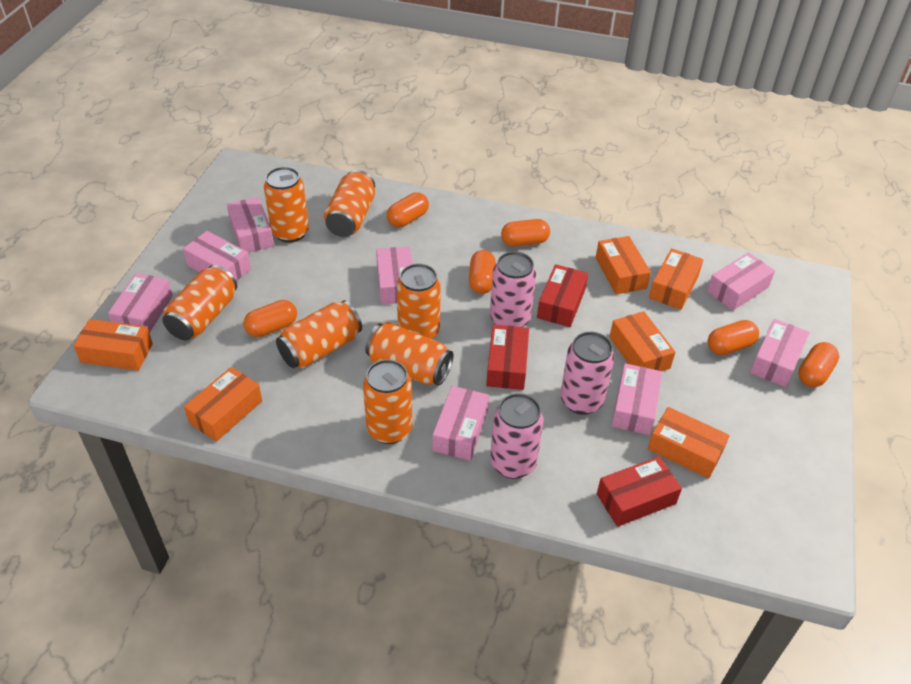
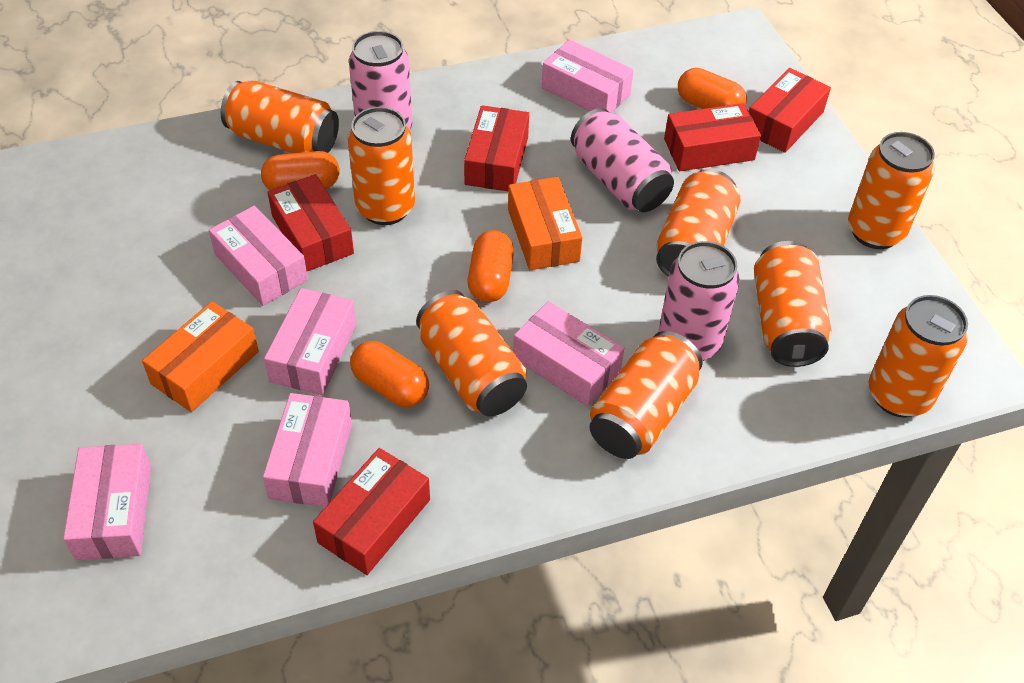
orange box: [73,319,153,371] [184,367,262,442] [596,236,651,294] [609,311,675,371] [648,407,730,479] [649,248,703,310] = 6 -> [142,301,259,412] [508,177,582,270] = 2
orange can: [162,265,237,340] [264,167,309,243] [276,300,362,368] [324,170,375,237] [363,359,412,444] [365,322,454,386] [397,263,441,339] = 7 -> [221,80,339,153] [348,107,415,225] [416,290,527,416] [589,331,703,459] [656,169,741,277] [754,241,831,367] [848,132,935,249] [868,295,968,418] = 8
orange capsule: [243,300,297,337] [387,192,429,227] [469,250,496,294] [501,219,550,247] [708,320,759,355] [798,342,839,387] = 6 -> [261,151,340,190] [350,341,429,407] [468,230,514,302] [678,68,747,109] = 4
pink box: [108,273,173,333] [183,231,251,281] [227,197,274,252] [376,247,412,304] [433,386,489,461] [611,363,662,435] [707,252,775,311] [750,319,809,387] = 8 -> [63,444,151,560] [209,206,308,306] [263,393,352,507] [264,288,356,395] [513,301,624,406] [542,39,634,113] = 6
red box: [486,325,529,390] [537,264,588,327] [597,456,682,527] = 3 -> [267,174,354,271] [313,448,430,575] [464,105,529,191] [664,103,761,171] [749,68,831,153] = 5

